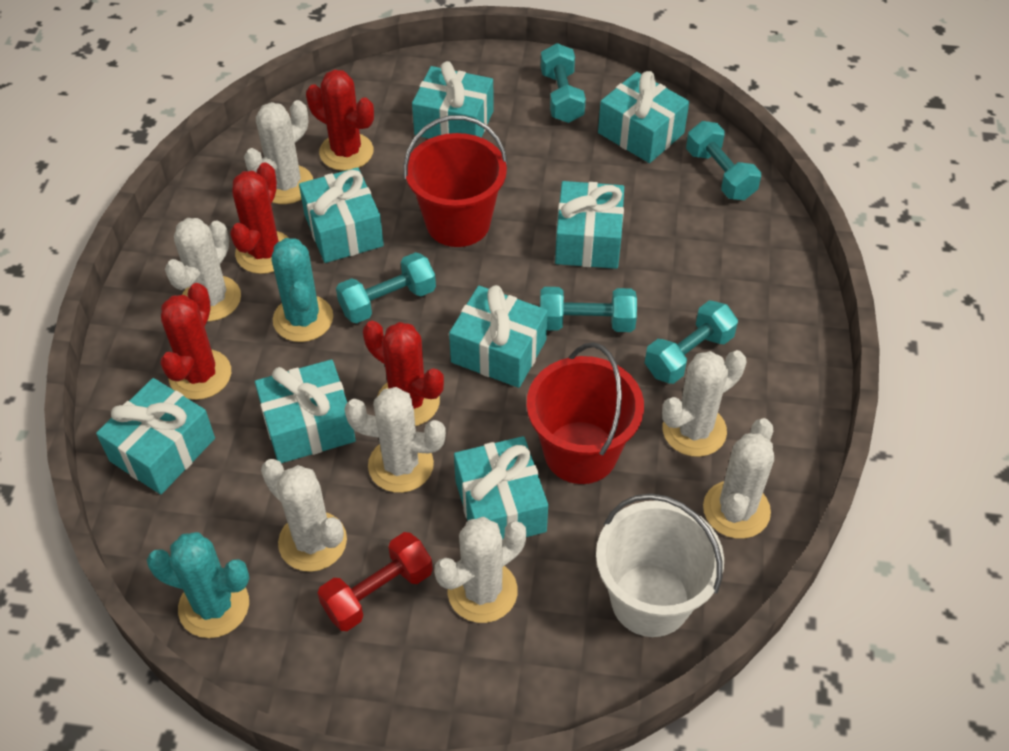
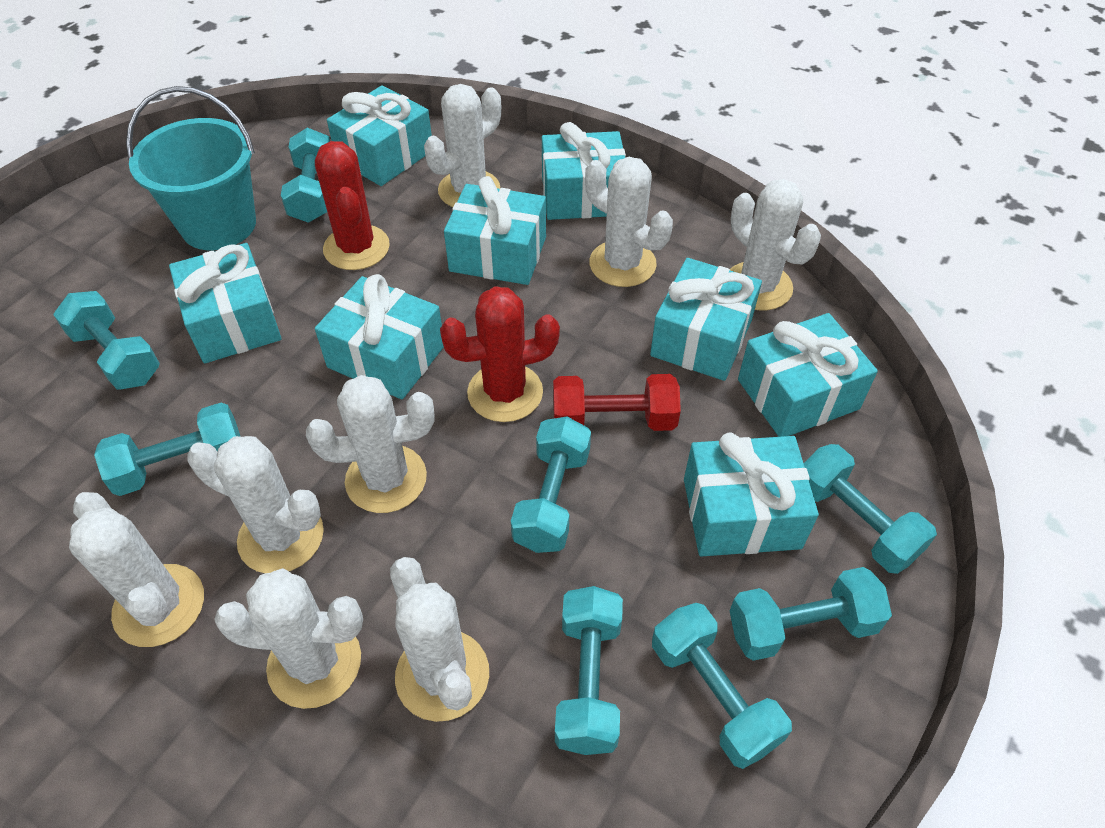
red bucket: [403,115,508,247] [527,342,644,484] = 2 -> none = 0
red cactus: [160,283,231,400] [230,162,288,274] [306,69,374,171] [363,321,444,426] = 4 -> [315,141,390,270] [440,286,560,422] = 2
turquoise bucket: none = 0 -> [126,86,256,250] = 1
turquoise cactus: [147,532,250,638] [271,238,333,342] = 2 -> none = 0
turquoise dumbbell: [336,252,436,323] [540,287,637,332] [541,43,586,123] [645,301,738,384] [686,121,761,200] = 5 -> [53,291,160,390] [94,403,241,496] [281,128,330,223] [511,416,591,553] [555,586,623,755] [652,603,792,769] [730,567,892,661] [804,444,937,574] = 8
white bucket: [596,493,724,637] = 1 -> none = 0
white cactus: [165,218,241,321] [244,100,313,204] [261,459,347,572] [344,387,446,493] [435,517,526,623] [662,350,746,457] [703,418,774,539] = 7 -> [69,492,204,647] [187,436,324,573] [214,568,363,709] [306,375,435,513] [390,557,489,722] [424,84,501,207] [585,157,673,287] [730,179,821,311] = 8

